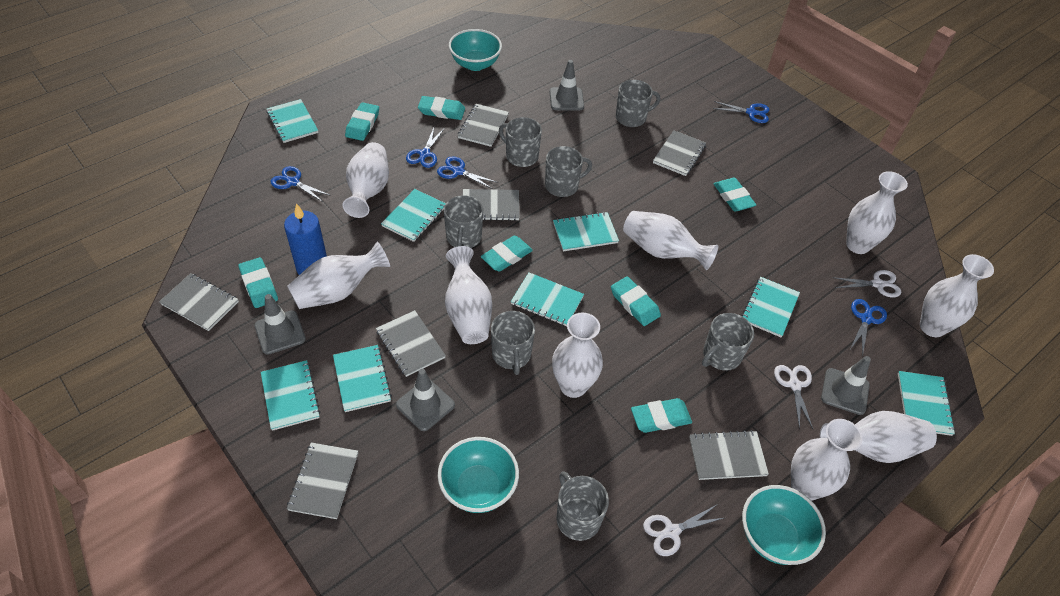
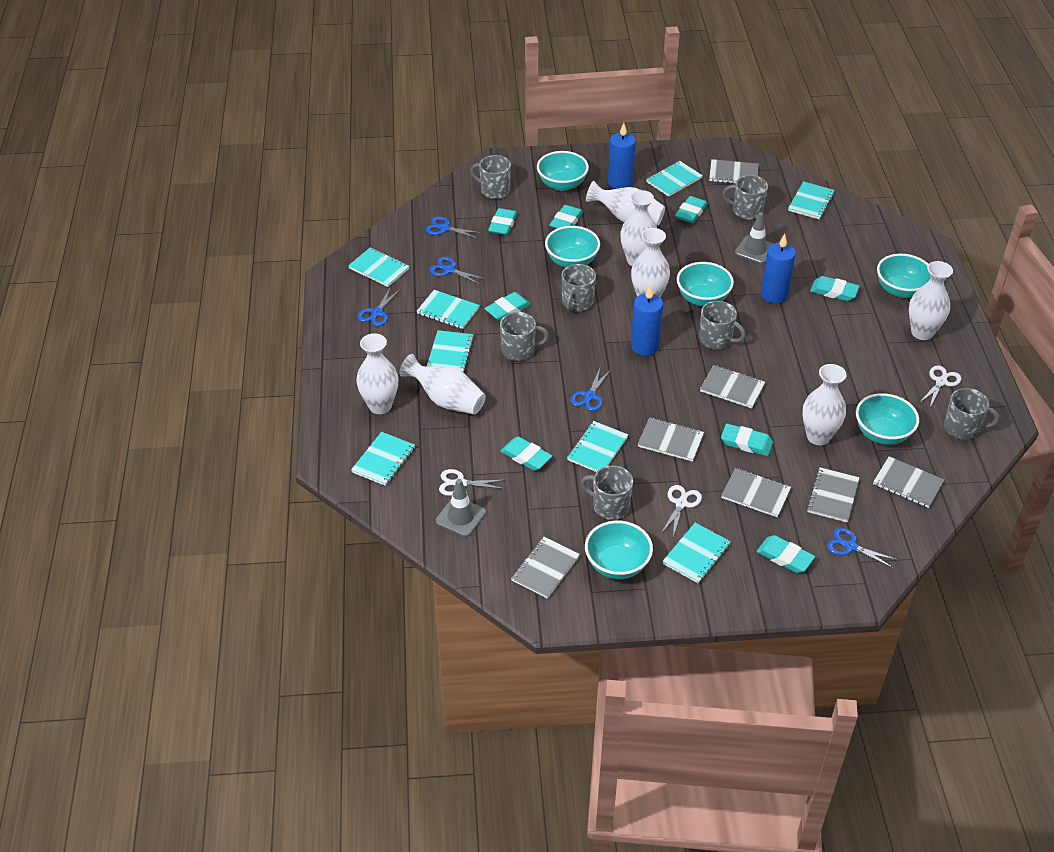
blue candle: [284,203,327,275] = 1 -> [608,123,636,189] [631,285,663,356] [761,234,796,304] = 3
grey traffic cone: [255,294,306,355] [396,369,455,431] [549,60,584,110] [821,356,871,415] = 4 -> [436,479,486,537] [735,212,774,264] = 2
turquoise bowl: [438,437,519,513] [449,29,502,71] [742,485,826,565] = 3 -> [537,151,589,191] [545,226,600,268] [585,521,653,579] [677,262,734,306] [856,393,919,445] [877,254,931,298] = 6
turquoise eraser: [238,257,278,308] [345,102,379,141] [418,96,465,120] [481,236,533,272] [611,276,661,326] [631,398,692,433] [713,178,756,211] = 7 -> [484,292,531,321] [488,208,517,235] [500,437,552,471] [549,205,583,229] [675,196,708,223] [721,424,773,456] [756,535,815,573] [810,276,859,301] = 8
white vase: [287,241,390,309] [342,142,389,218] [445,246,492,344] [552,313,603,398] [623,211,718,270] [791,419,863,501] [820,411,937,463] [846,171,908,254] [920,254,994,337] = 9 -> [356,333,398,414] [399,354,486,415] [586,181,665,226] [620,190,657,266] [631,228,670,297] [802,364,846,445] [909,261,953,340] = 7

